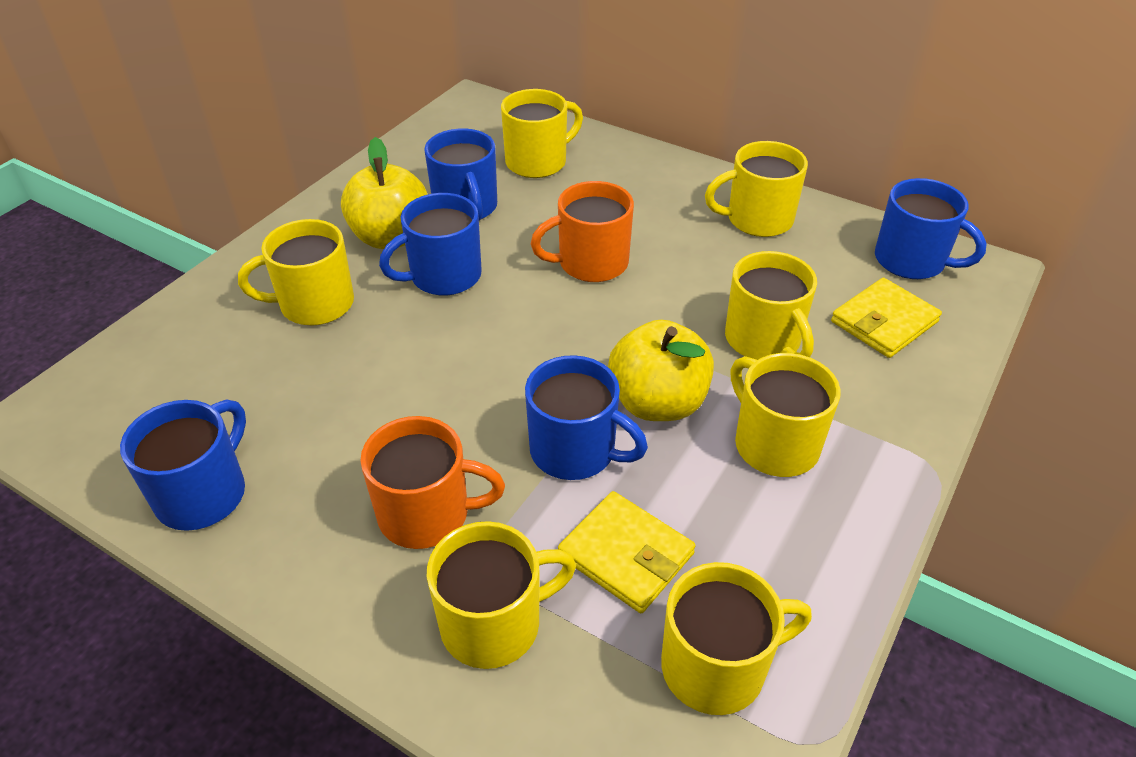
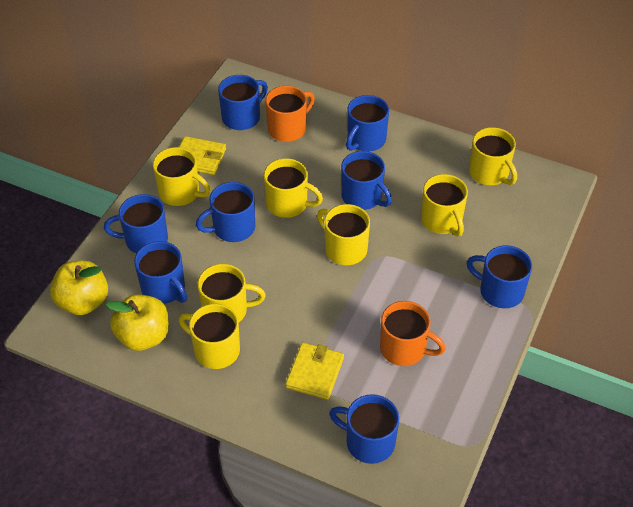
blue mug: [120,399,246,531] [379,193,482,296] [424,129,497,221] [525,355,648,480] [875,178,987,279] = 5 -> [104,194,168,254] [134,241,187,304] [196,182,255,242] [218,75,268,130] [329,394,399,464] [341,151,392,210] [346,95,389,152] [467,245,532,308] = 8

